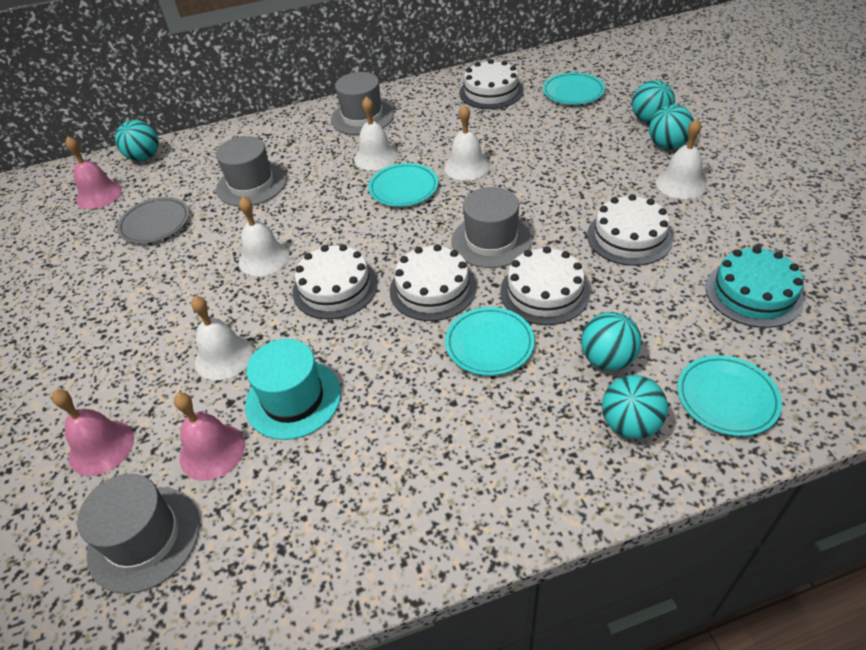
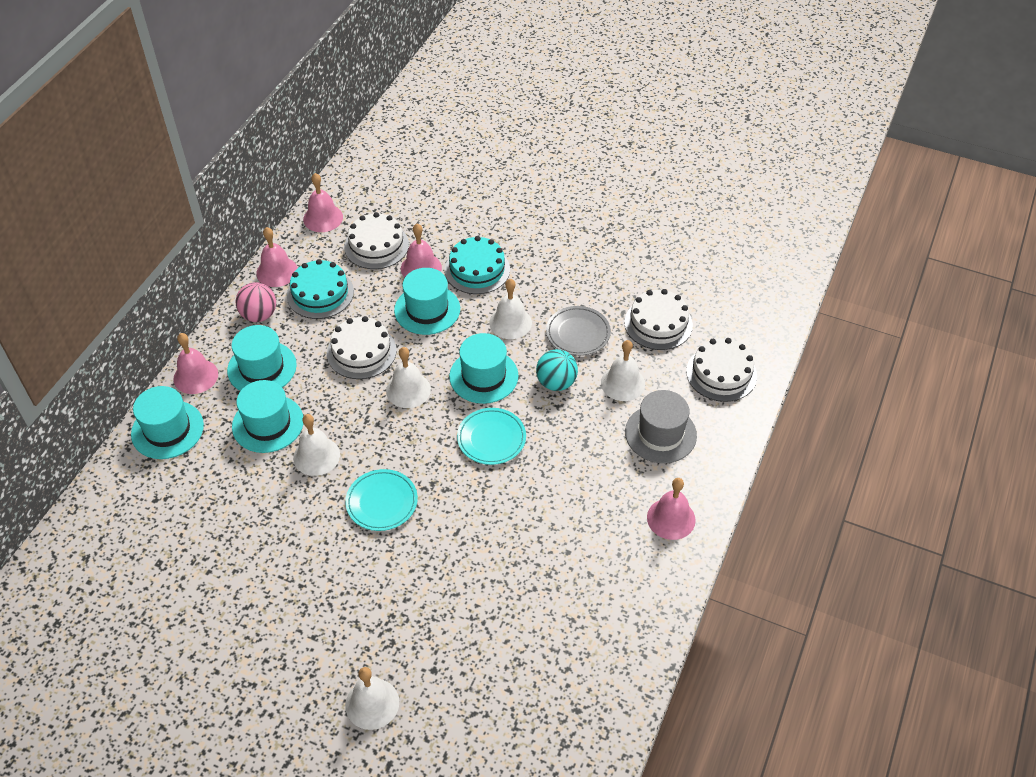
grey hat: [77,474,200,594] [216,136,287,206] [331,72,394,135] [451,187,532,268] = 4 -> [625,390,697,463] = 1
pink ball: none = 0 -> [236,282,276,322] = 1
pink bell: [52,389,134,476] [65,136,122,209] [174,393,245,481] = 3 -> [173,333,218,394] [256,227,298,287] [303,173,343,232] [401,223,442,278] [647,478,696,540] = 5
turquoise ball: [115,120,159,161] [581,312,642,370] [602,375,668,439] [632,80,675,123] [649,104,694,149] = 5 -> [536,349,578,391] = 1
turquoise cake: [706,246,804,328] = 1 -> [287,259,354,319] [445,236,510,294] = 2
turquoise hat: [245,339,341,440] = 1 -> [131,386,204,459] [227,325,297,391] [232,380,303,453] [394,268,460,335] [449,333,519,404] = 5
turquoise plate: [368,163,438,207] [445,307,534,376] [543,72,605,105] [677,355,782,436] = 4 -> [345,469,418,531] [457,408,526,465] = 2
white cake: [292,244,378,319] [390,244,476,321] [459,59,523,109] [500,246,590,325] [587,194,673,266] = 5 -> [327,316,397,379] [344,212,409,269] [624,289,693,350] [686,338,757,402] = 4

